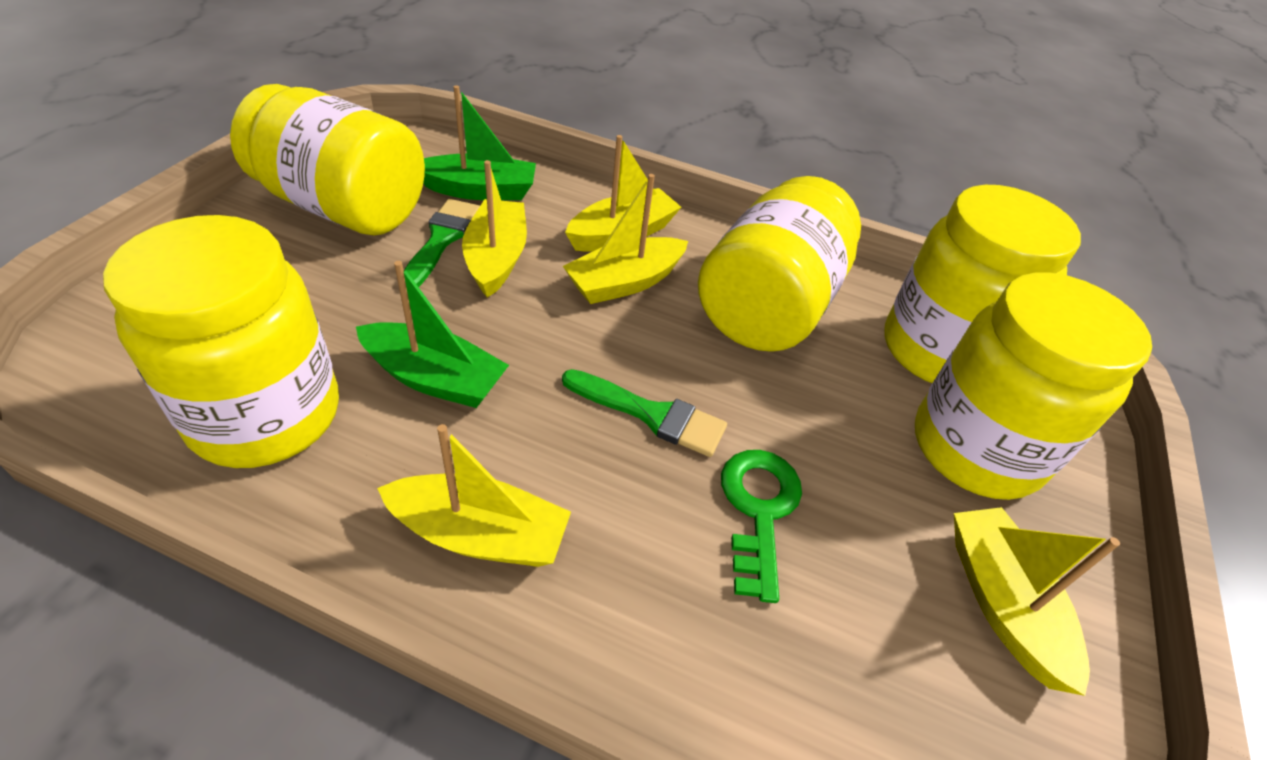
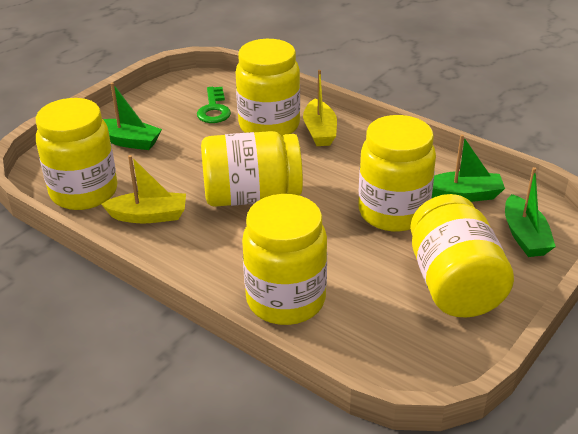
green boat: [356,261,509,408] [423,85,536,200] = 2 -> [103,82,162,150] [432,134,505,202] [505,167,556,257] = 3
green brush: [404,199,480,287] [562,369,727,457] = 2 -> none = 0
yellow boat: [377,424,571,567] [462,160,527,298] [563,174,688,304] [565,135,681,252] [954,507,1120,696] = 5 -> [101,155,186,223] [303,70,337,146] = 2
yellow jar: [103,215,339,468] [230,84,425,235] [698,176,861,352] [884,185,1081,383] [915,273,1152,500] = 5 -> [36,98,118,210] [201,131,303,207] [235,39,300,137] [242,194,327,325] [358,115,436,232] [410,194,514,317] = 6

